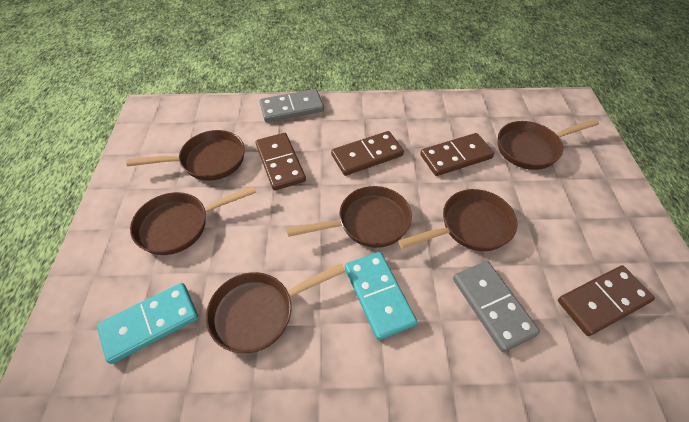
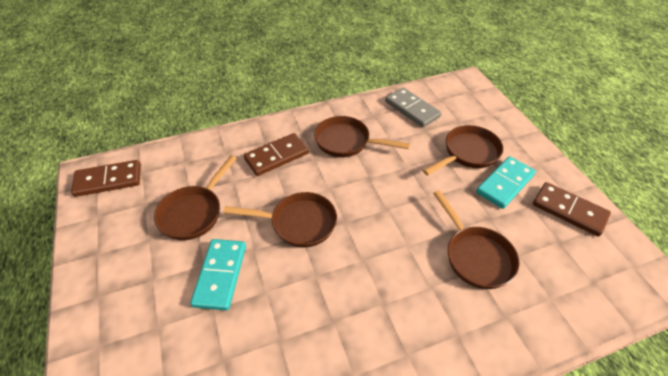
brown domino: [256,133,306,191] [331,131,404,176] [420,133,494,176] [558,265,655,336] = 4 -> [71,160,141,197] [244,133,309,176] [533,182,611,236] = 3
brown pan: [126,130,245,181] [130,186,256,255] [206,263,346,353] [286,186,412,248] [398,189,517,251] [498,119,599,170] = 6 -> [154,155,237,240] [223,192,337,248] [314,116,410,157] [423,125,503,176] [433,190,520,289] = 5
grey domino: [260,89,324,122] [453,261,540,352] = 2 -> [385,88,441,127] = 1

